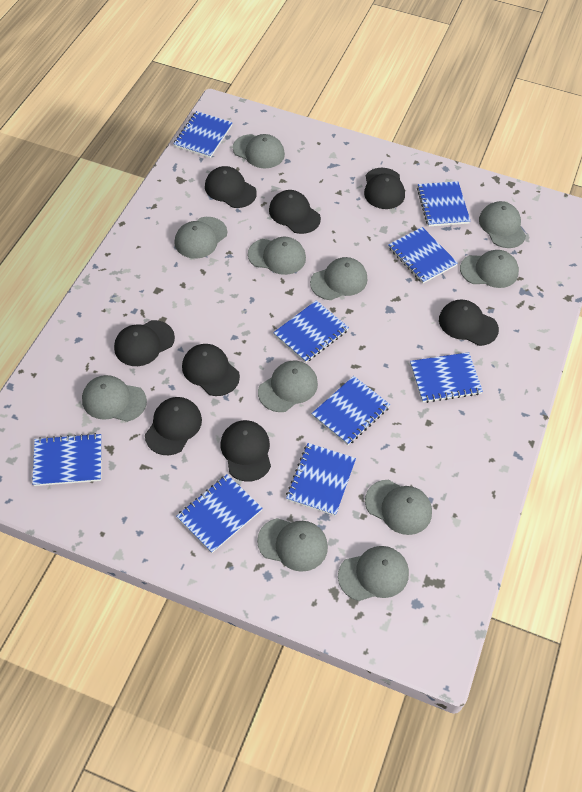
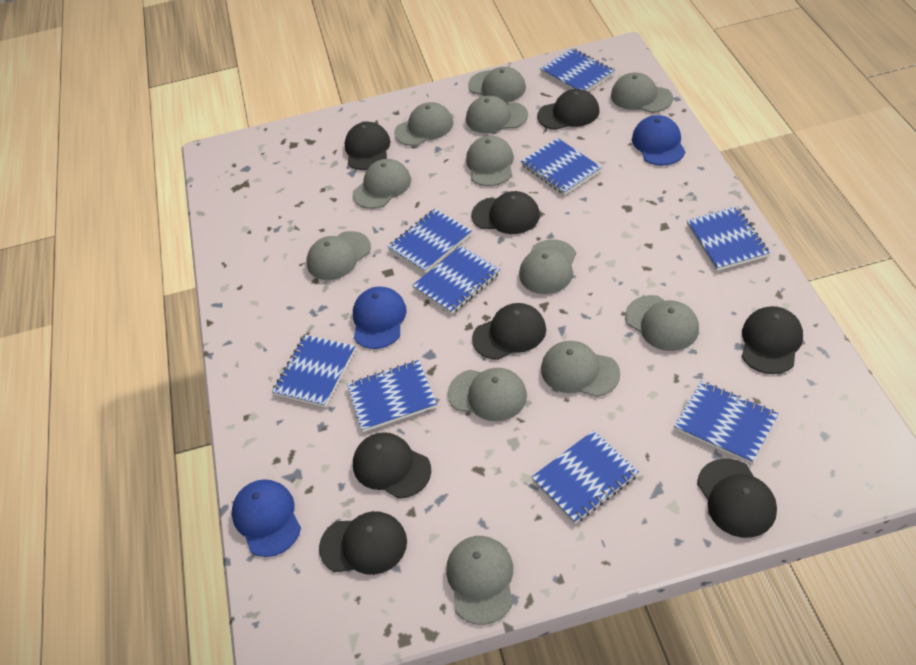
blue cap: none = 0 -> [232,479,301,557] [353,287,407,349] [632,115,685,166] = 3
grey cap: [82,375,147,422] [174,217,227,259] [233,134,285,168] [248,237,306,275] [257,518,328,572] [258,361,318,412] [310,257,367,300] [338,546,409,601] [365,480,432,535] [460,250,519,288] [479,201,526,248] = 11 -> [306,231,371,280] [353,159,411,209] [394,102,454,146] [446,536,513,625] [448,368,527,421] [466,96,528,133] [466,136,514,186] [468,67,526,102] [519,239,576,294] [541,341,620,397] [611,72,673,113] [625,295,699,351] = 12

